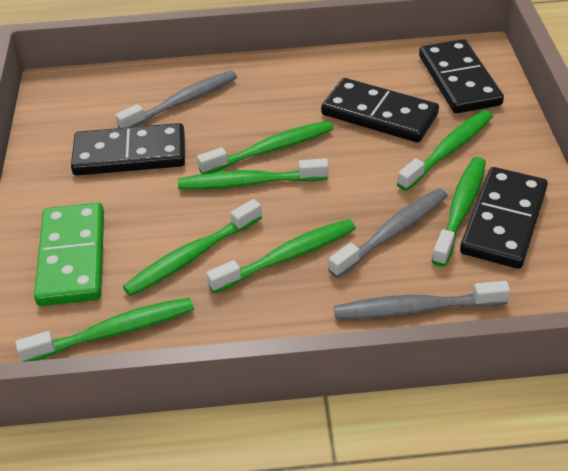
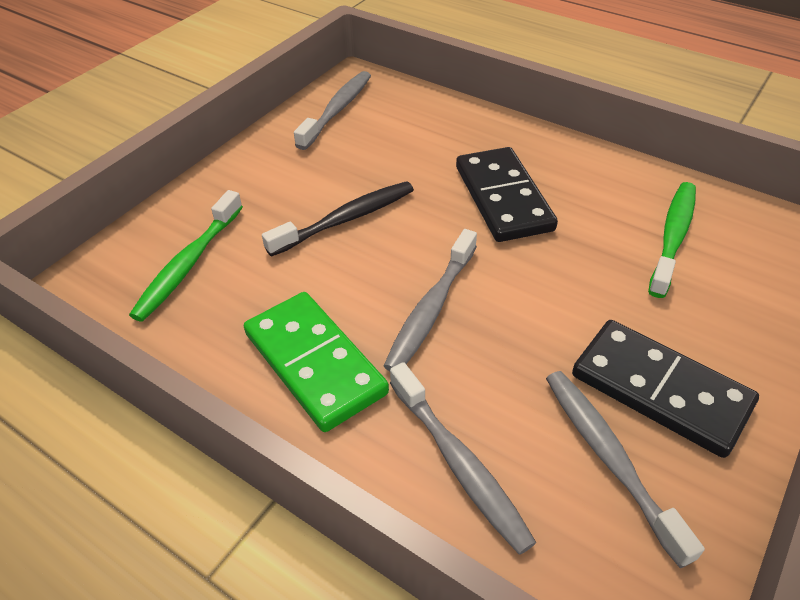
black domino: [71,123,185,175] [321,78,439,142] [419,39,504,113] [460,167,548,269] = 4 -> [456,147,558,242] [572,320,759,458] = 2
black toothbrush: none = 0 -> [262,181,414,257] = 1
green toothbrush: [15,298,194,362] [123,199,262,296] [178,158,329,190] [197,121,333,174] [206,219,356,293] [397,110,493,191] [432,157,486,267] = 7 -> [129,190,243,322] [648,182,696,298] = 2
grey toothbrush: [115,71,237,128] [328,188,448,278] [334,281,510,319] = 3 -> [294,71,371,150] [384,229,477,371] [390,362,536,555] [546,371,705,568] = 4

